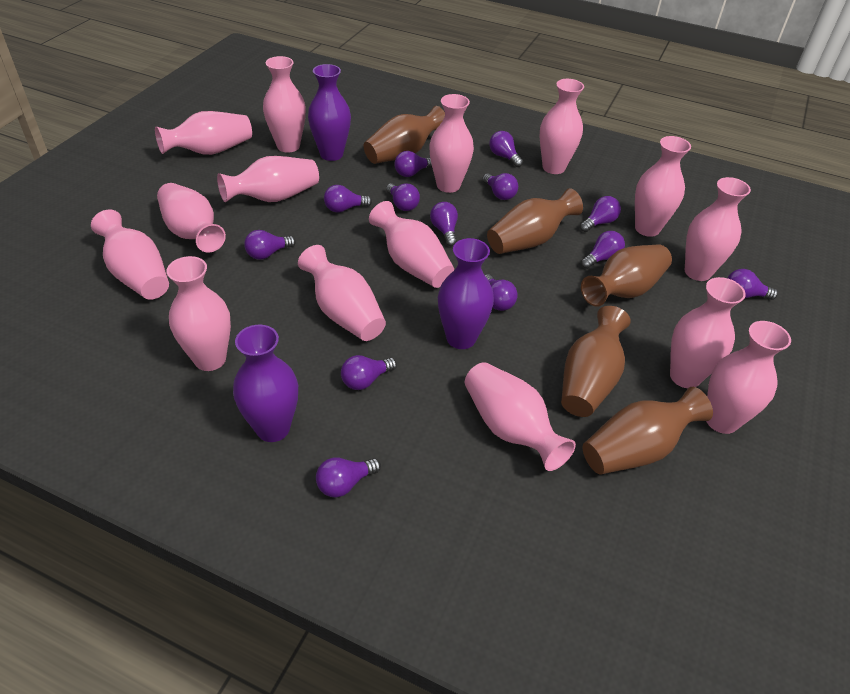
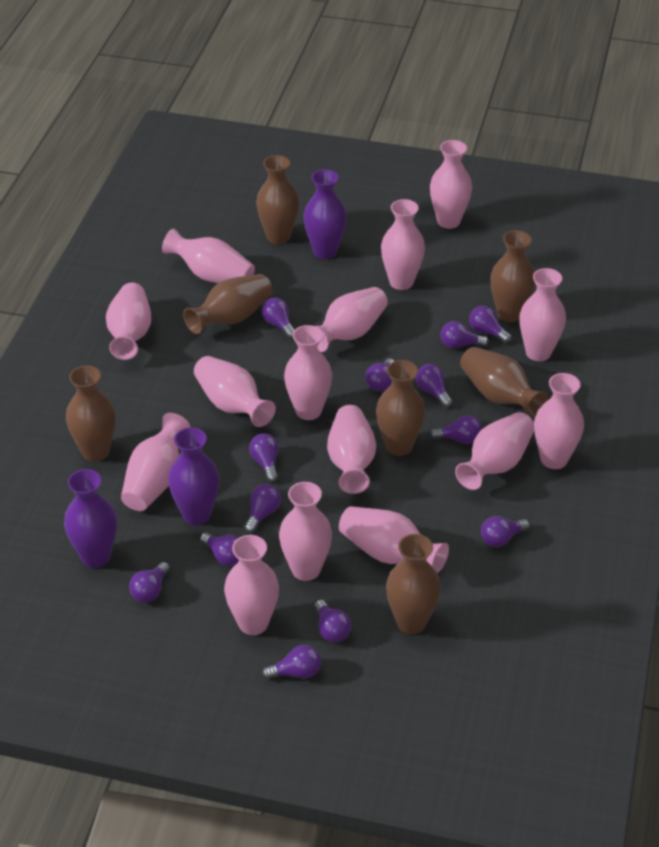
brown vase: [363,106,445,164] [487,188,583,254] [561,306,631,417] [581,244,672,307] [583,387,713,475] = 5 -> [66,366,116,462] [183,274,272,334] [256,155,299,244] [376,360,425,456] [386,534,441,634] [460,347,549,418] [490,230,535,322] = 7

